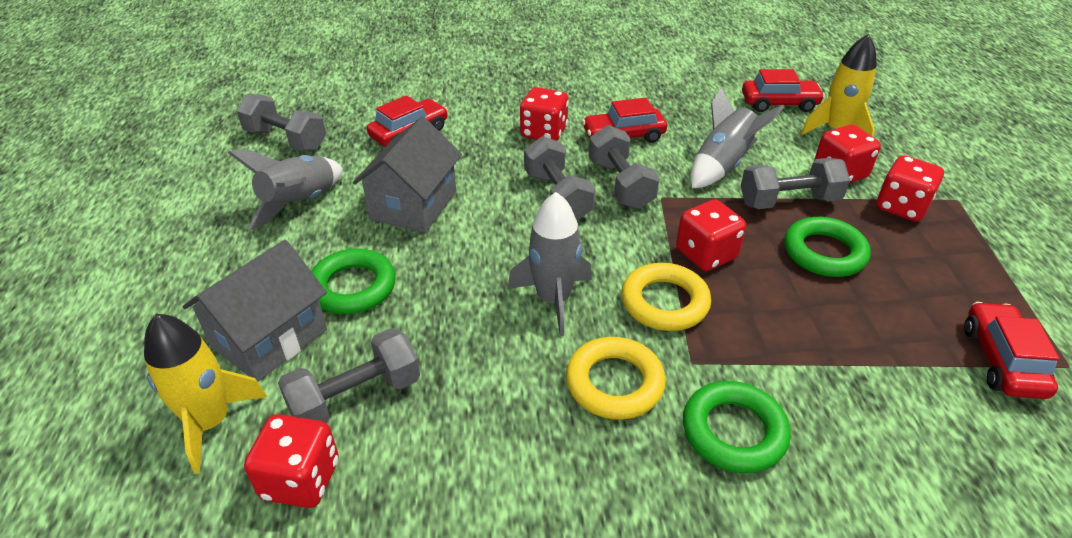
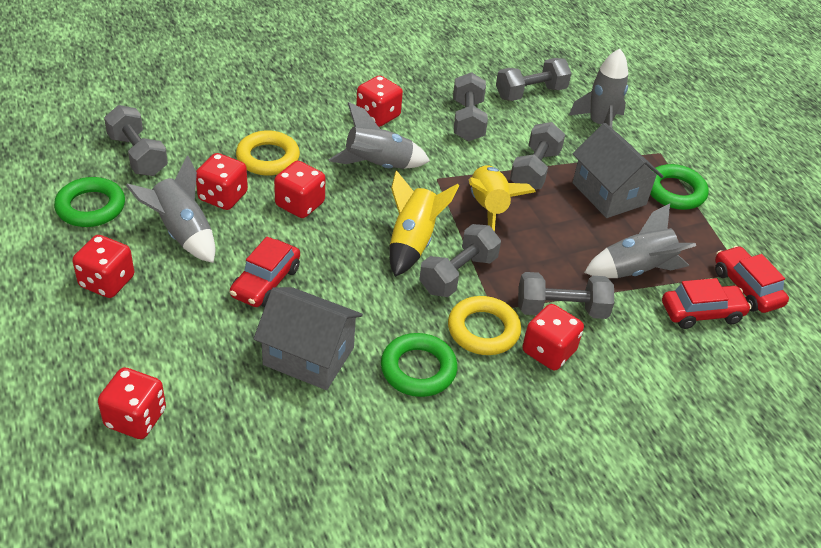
grey dumbbell: [237,94,326,151] [278,328,420,423] [524,136,595,220] [589,125,660,209] [741,158,850,209] = 5 -> [104,105,168,176] [419,224,501,297] [453,72,488,142] [496,58,572,101] [510,122,565,190] [518,272,614,319] = 6
grey rocket: [228,150,343,230] [508,192,592,336] [690,88,784,189] = 3 -> [126,155,215,263] [329,102,430,169] [569,49,628,128] [584,204,696,278] = 4
red car: [367,95,448,147] [582,98,667,143] [742,69,825,112] [964,302,1060,399] = 4 -> [230,237,300,307] [662,278,751,329] [715,246,789,313] = 3
red dice: [244,414,339,508] [520,87,569,141] [676,200,746,271] [814,125,881,183] [876,155,944,222] = 5 -> [72,235,134,298] [98,367,166,439] [196,153,248,210] [274,161,325,218] [356,75,403,127] [522,304,584,370] = 6

